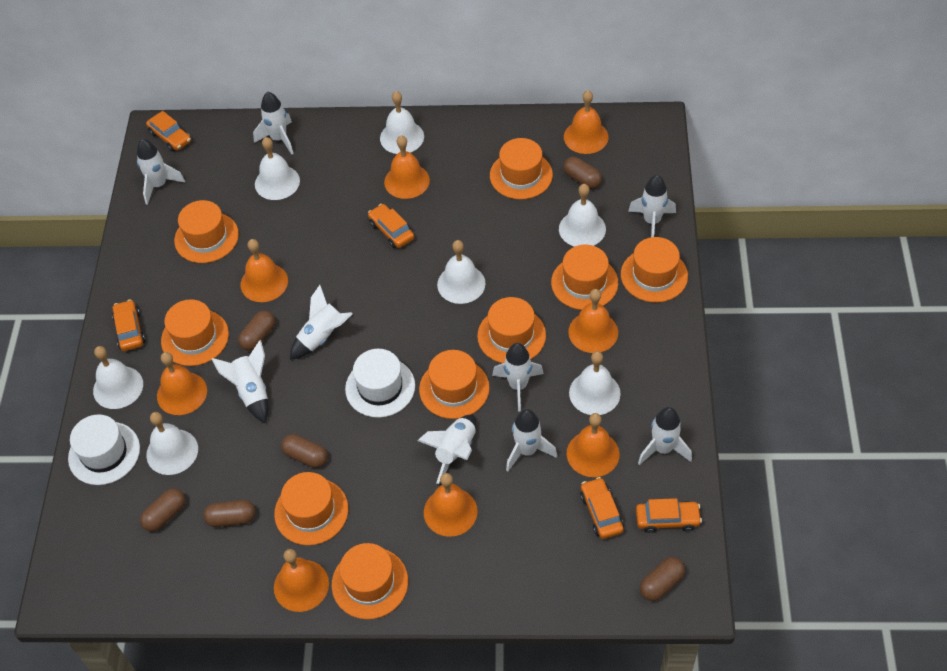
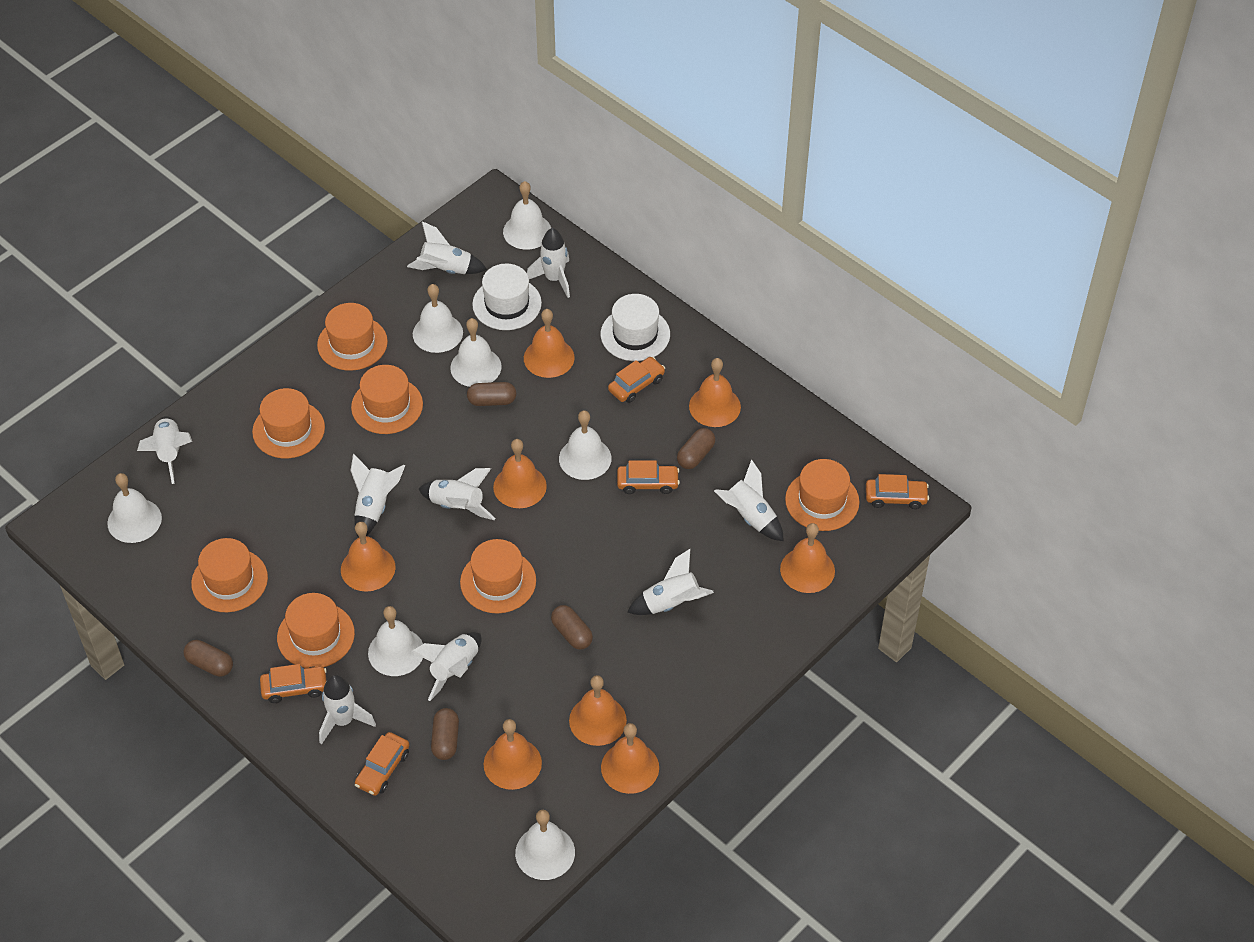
brown capsule: [140,488,185,532] [203,500,255,527] [238,311,275,351] [281,434,328,468] [563,157,602,189] [640,557,685,601] = 6 -> [183,640,233,677] [431,708,459,760] [467,382,516,406] [551,605,593,649] [677,428,715,469] = 5
orange hat: [161,299,229,366] [174,200,239,263] [274,472,348,545] [332,543,408,619] [419,350,490,419] [477,297,546,363] [490,138,553,200] [551,245,618,310] [621,237,688,302] = 9 -> [191,538,268,612] [252,388,325,458] [277,593,355,668] [317,303,388,371] [351,365,423,434] [460,539,536,613] [785,459,859,531] = 7

